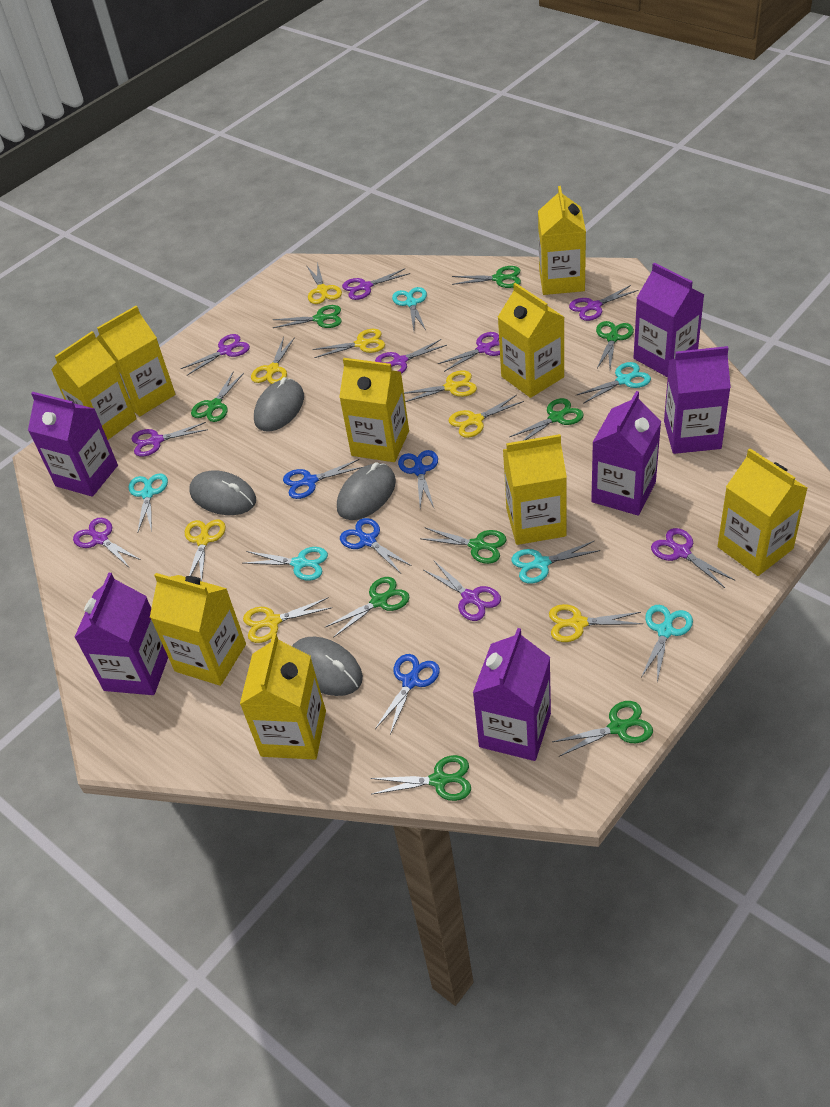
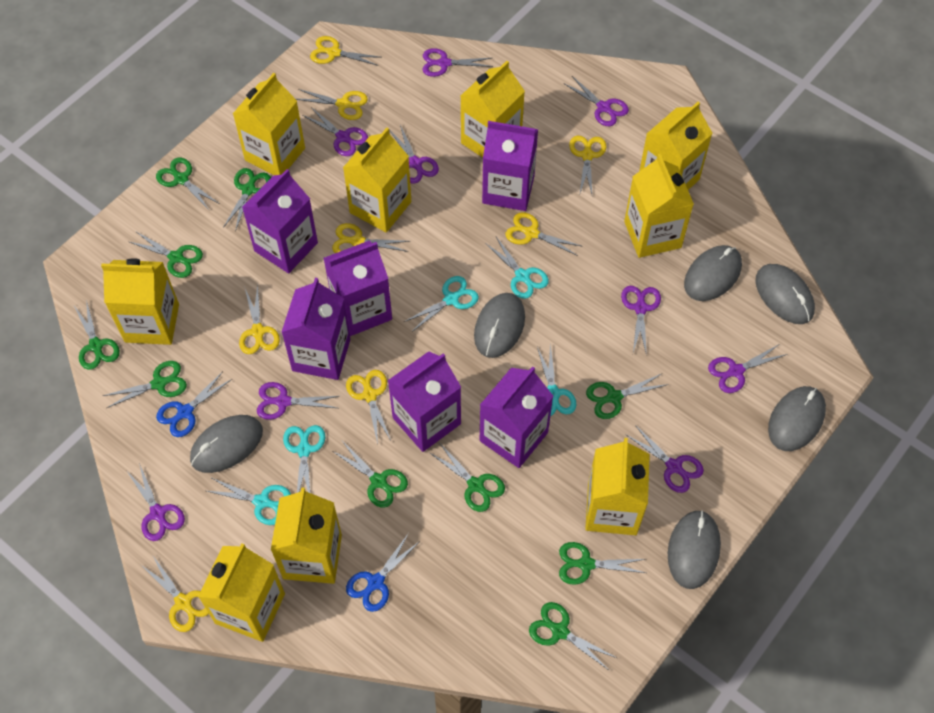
blue scissors: [283,459,362,499] [340,518,412,573] [375,654,440,735] [398,450,438,508] = 4 -> [156,371,232,437] [346,533,420,612] = 2
green scissors: [191,371,244,422] [272,305,342,328] [325,577,410,638] [370,755,471,801] [420,527,506,564] [452,266,521,288] [510,398,584,441] [552,701,653,756] [596,321,634,368] = 9 -> [74,300,120,370] [103,361,187,408] [130,232,203,278] [156,158,220,211] [223,168,271,232] [333,441,408,507] [430,444,505,512] [529,602,617,671] [559,542,646,585] [586,373,669,419] = 10
grey mouse: [189,470,256,515] [254,377,304,432] [292,637,363,696] [337,462,396,520] = 4 -> [190,415,263,473] [474,293,525,358] [668,510,721,589] [684,245,742,301] [756,264,815,324] [768,386,826,451] = 6
turquoise scissors: [128,473,168,533] [244,547,328,581] [392,287,427,330] [511,541,601,584] [577,362,651,404] [641,605,693,682] = 6 -> [207,478,291,525] [283,425,325,493] [404,276,479,332] [485,237,549,299] [537,344,576,416] = 5

